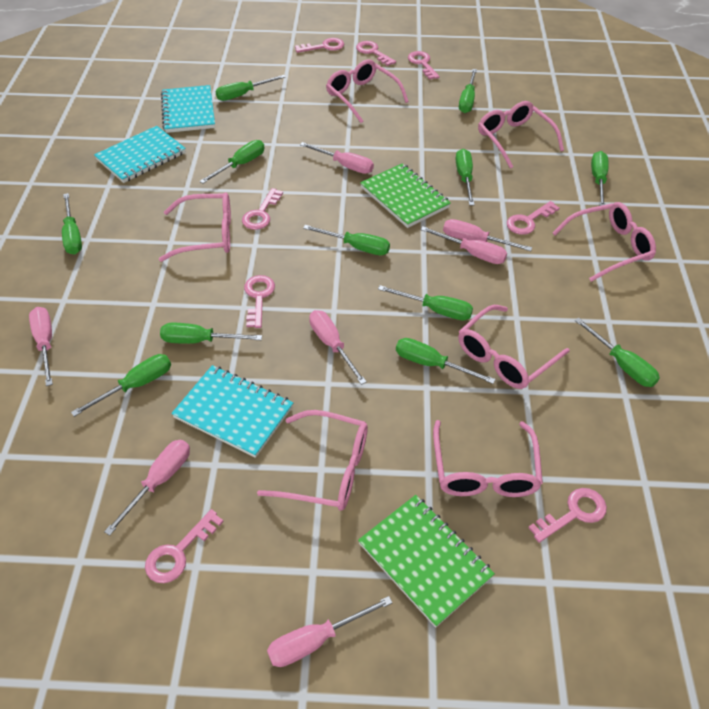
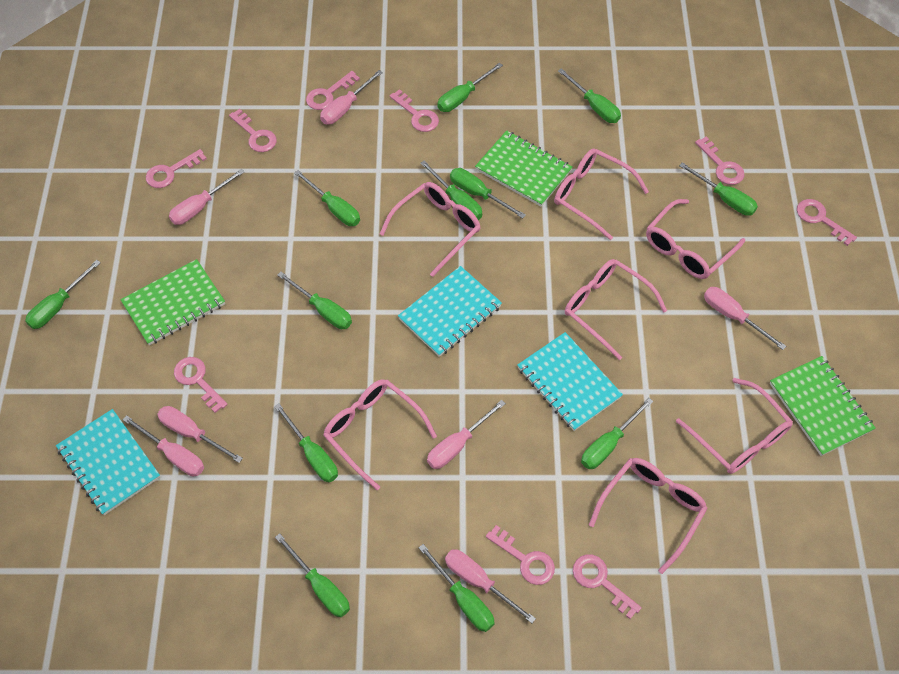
green notebook: [358,495,495,628] [360,163,451,228] = 2 -> [120,259,225,345] [475,130,573,207] [769,356,876,456] = 3
pink key: [145,509,224,583] [242,188,283,230] [244,275,275,328] [295,38,344,53] [356,41,396,66] [408,51,439,80] [507,201,560,235] [528,488,607,543] = 8 -> [146,149,207,188] [174,357,227,413] [229,109,277,152] [306,71,360,110] [390,89,439,132] [486,525,555,585] [573,554,642,619] [695,137,744,185] [797,199,857,246] = 9

